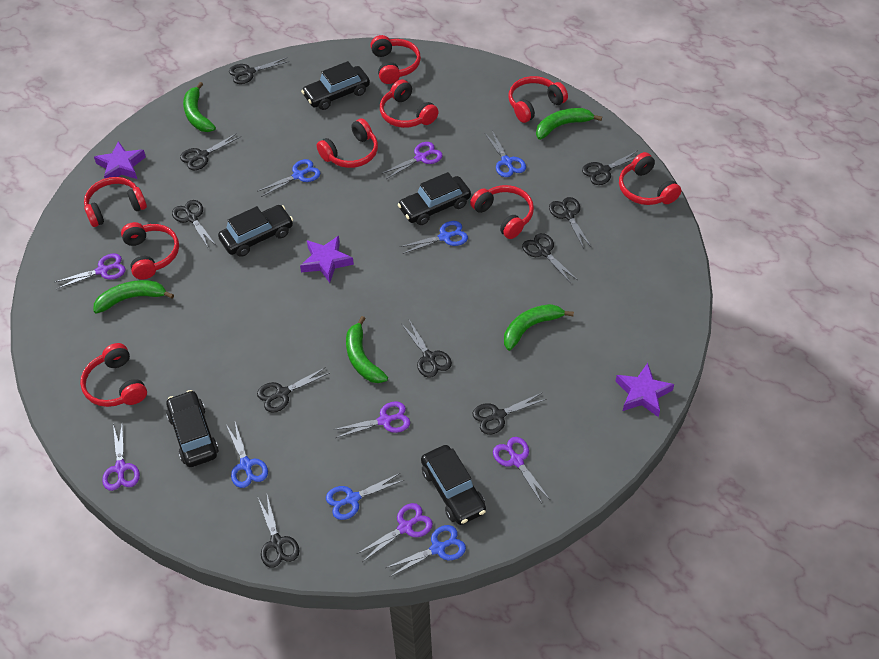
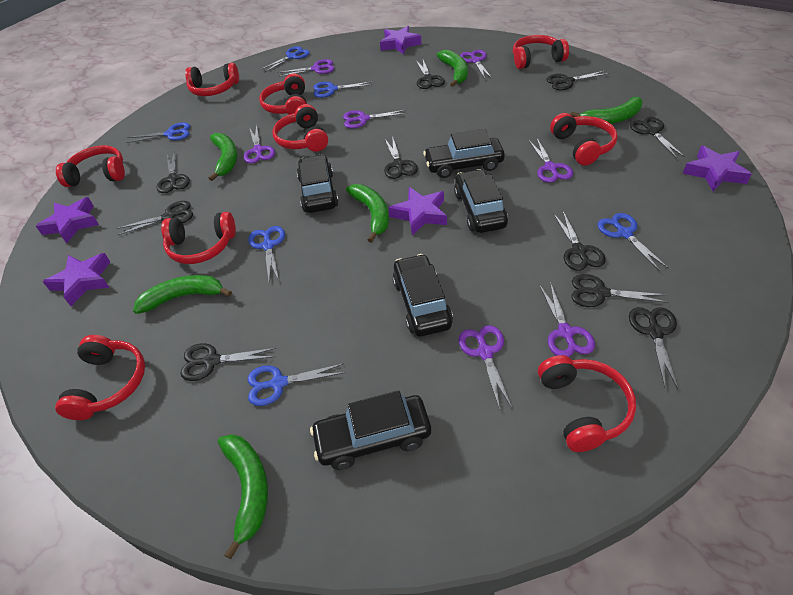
green banana: [93,280,174,314] [183,82,216,132] [346,316,388,383] [504,304,574,351] [536,108,602,140] = 5 -> [133,275,232,314] [209,133,237,181] [218,434,268,559] [346,184,389,243] [437,50,468,87] [571,97,643,124] = 6
purple scissors: [55,254,126,289] [102,422,140,491] [333,401,410,438] [357,503,433,562] [382,142,443,179] [493,437,550,503] = 6 -> [244,124,275,163] [278,59,335,77] [343,110,407,129] [458,325,512,410] [460,50,492,79] [529,139,573,183] [539,282,595,357] = 7
purple star: [94,141,146,179] [300,236,354,283] [615,363,674,417] = 3 -> [36,197,99,243] [43,253,110,306] [380,26,422,54] [389,187,447,235] [683,146,752,191] = 5

